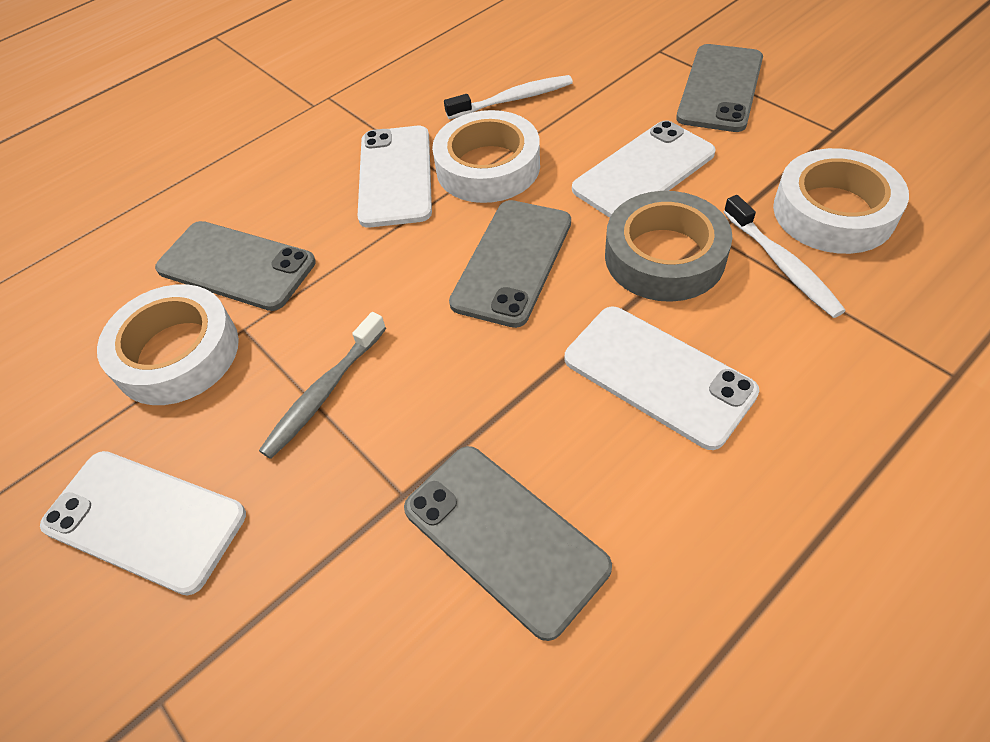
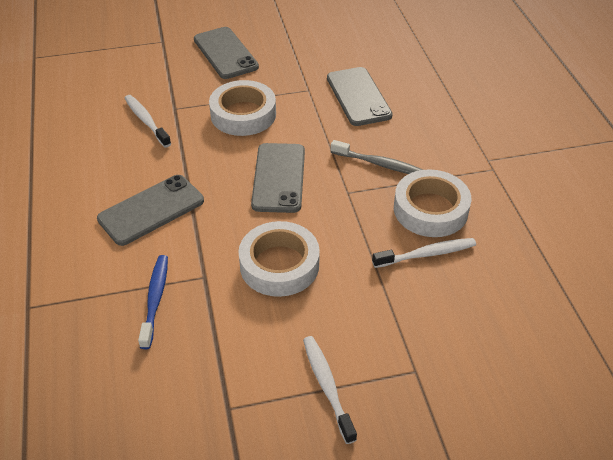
blue toothbrush: none = 0 -> [138,255,168,349] = 1
grey tape: [605,191,733,302] = 1 -> none = 0
white phone: [40,451,246,596] [357,126,432,228] [565,307,760,450] [572,120,716,218] = 4 -> none = 0
white toothbrush: [444,75,573,119] [724,195,846,318] = 2 -> [124,95,171,148] [303,336,357,444] [372,238,476,268] = 3

